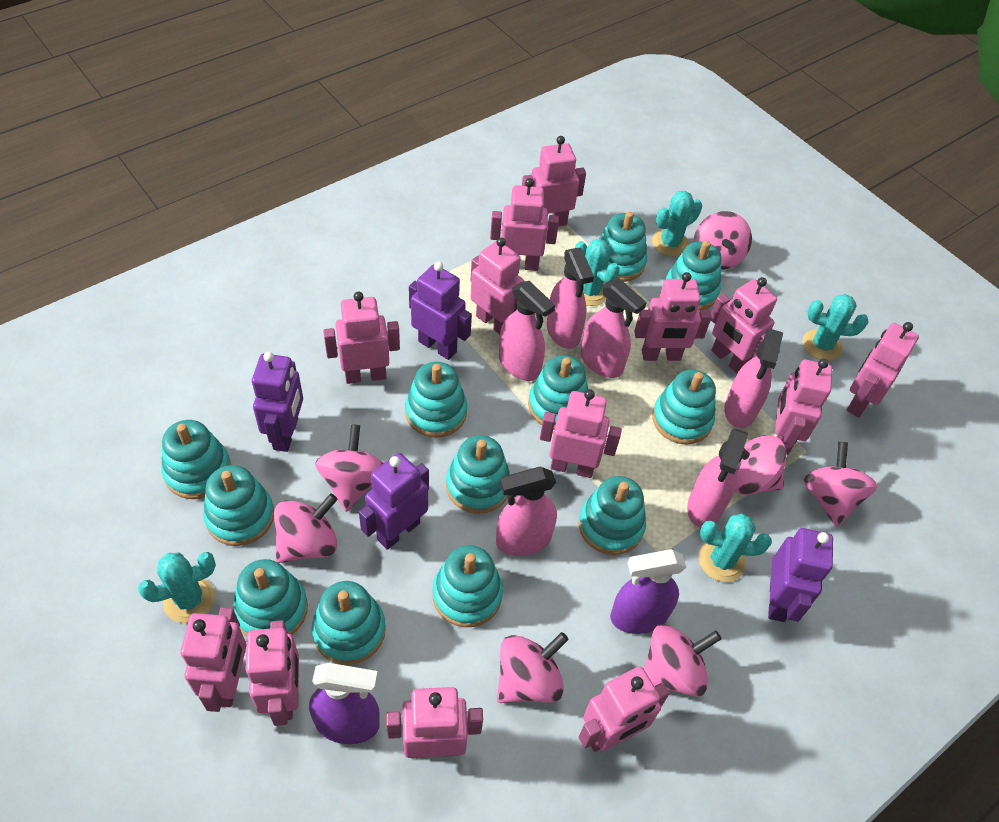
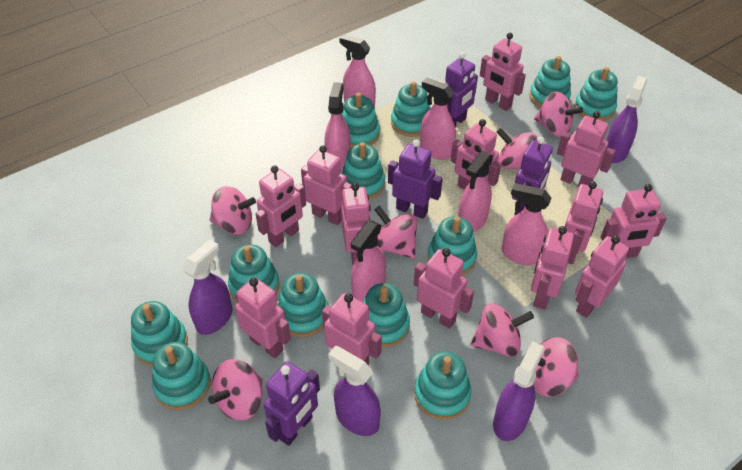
purple spray bottle: [309,663,380,744] [610,549,686,634] = 2 -> [183,240,232,335] [328,346,381,436] [493,341,544,441] [606,76,647,163] = 4
turquoise cactus: [138,552,216,623] [575,239,620,306] [652,191,702,257] [699,514,772,582] [803,294,868,361] = 5 -> none = 0

